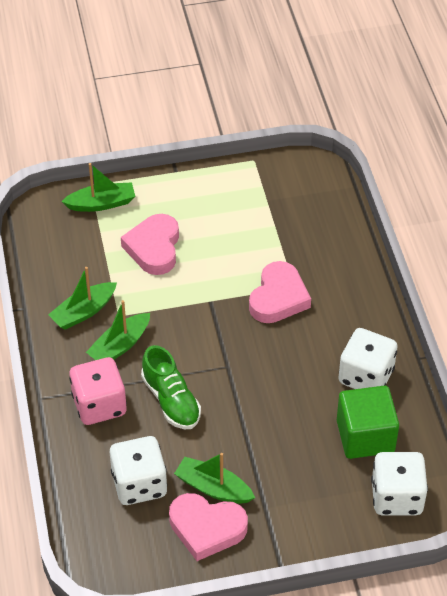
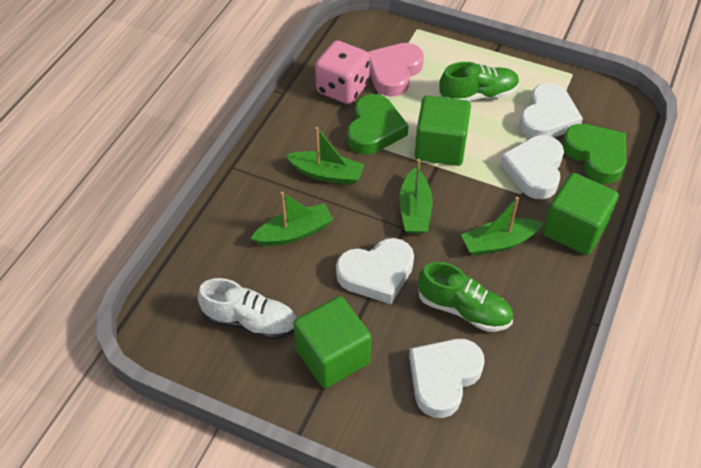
green cube: [337,386,399,459] = 1 -> [293,296,371,388] [415,95,471,166] [543,173,619,255] = 3
green heart: none = 0 -> [348,94,409,154] [562,124,626,184] = 2
green shoe: [141,345,201,429] = 1 -> [418,262,513,331] [439,62,519,101] = 2
pink heart: [121,214,179,275] [169,493,248,561] [249,261,311,323] = 3 -> [368,43,424,96] = 1
white dice: [110,436,168,505] [338,328,398,389] [371,452,428,515] = 3 -> none = 0
white heart: none = 0 -> [336,238,414,304] [409,339,485,418] [500,135,564,199] [519,83,583,138] = 4
white shoe: none = 0 -> [198,278,297,340] = 1

